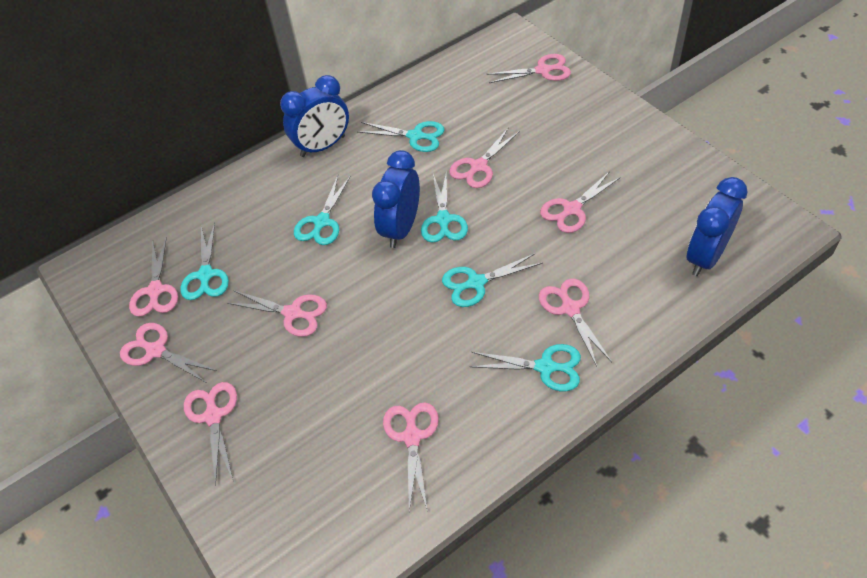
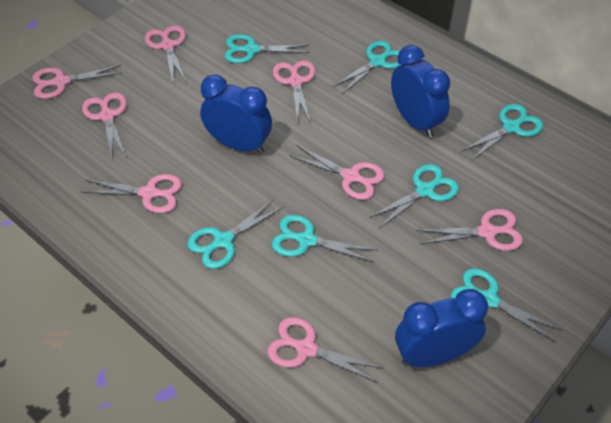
pink scissors: [120,323,217,382] [129,237,178,317] [184,382,237,486] [227,290,327,337] [383,402,439,512] [449,127,520,188] [486,54,571,83] [539,279,612,366] [540,171,621,233] = 9 -> [32,65,123,99] [81,174,182,213] [82,92,127,158] [145,25,186,82] [267,317,384,383] [273,60,315,123] [290,146,385,200] [416,209,523,251] = 8
turquoise scissors: [180,223,229,300] [294,176,351,245] [358,121,445,152] [421,172,468,243] [442,253,543,307] [470,344,581,391] = 6 -> [187,199,284,269] [224,34,310,63] [272,215,378,262] [332,41,401,94] [369,164,459,228] [451,268,563,342] [461,104,543,161] = 7

